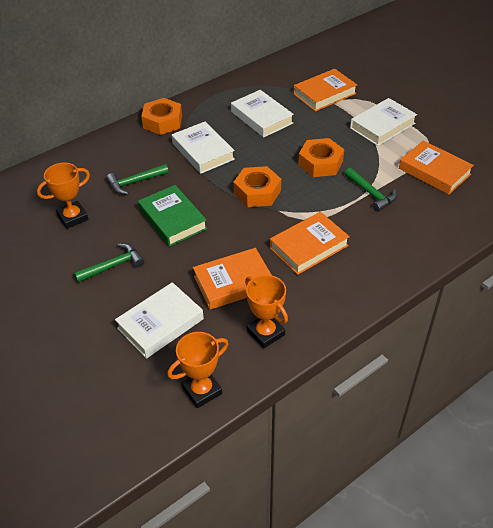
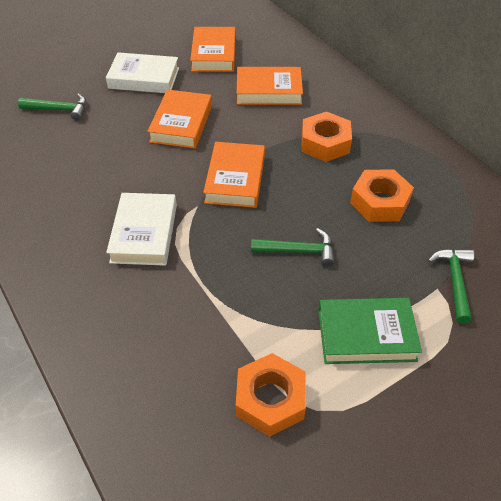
orange trophy: [37,163,90,229] [167,332,229,408] [245,275,288,349] = 3 -> none = 0
white book: [115,282,204,359] [172,122,235,174] [231,90,294,137] [350,98,417,146] = 4 -> [106,52,179,93] [106,193,177,266] = 2

